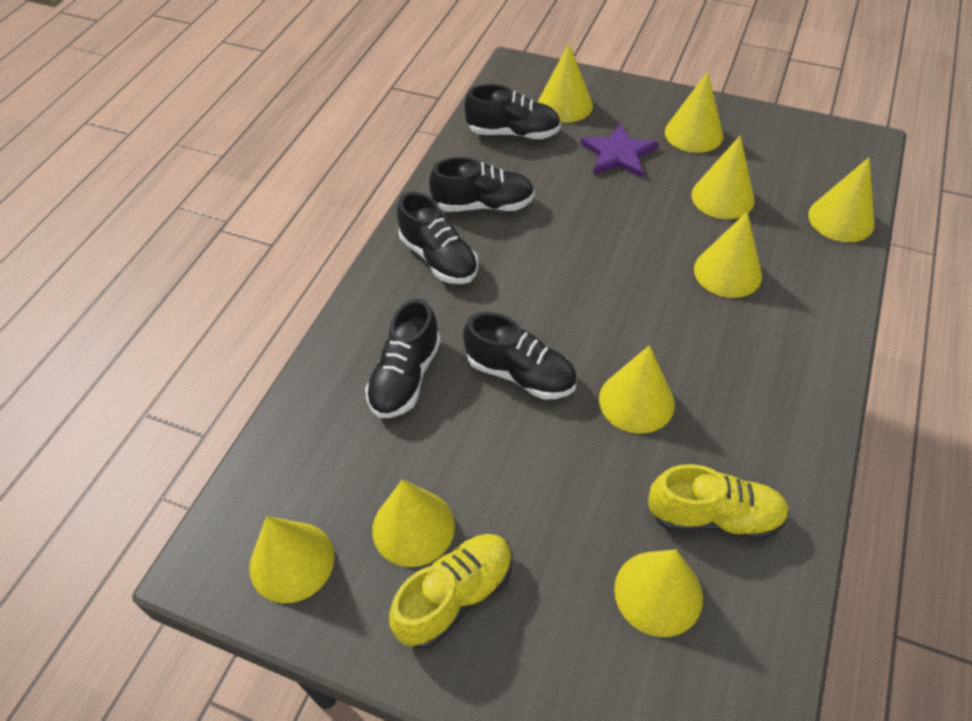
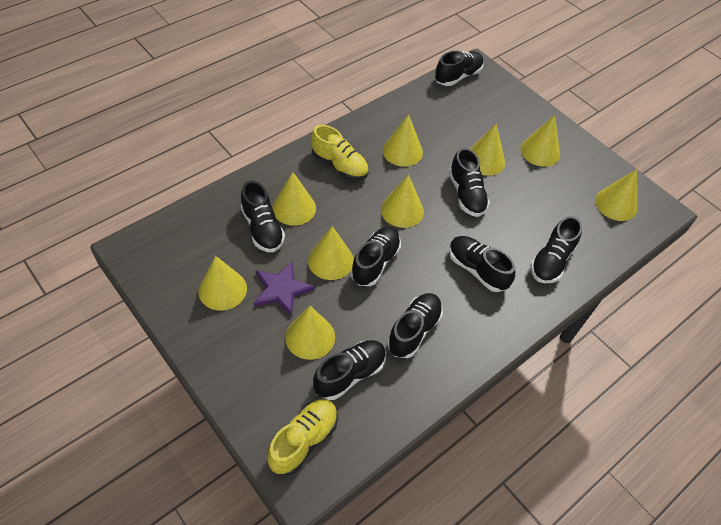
black shoe: [365,299,441,418] [397,192,478,284] [429,157,535,212] [463,312,577,399] [464,84,561,139] = 5 -> [241,180,285,252] [313,340,386,400] [351,227,401,286] [387,293,443,358] [435,51,484,86] [449,148,490,217] [449,236,515,292] [530,216,582,283] = 8

